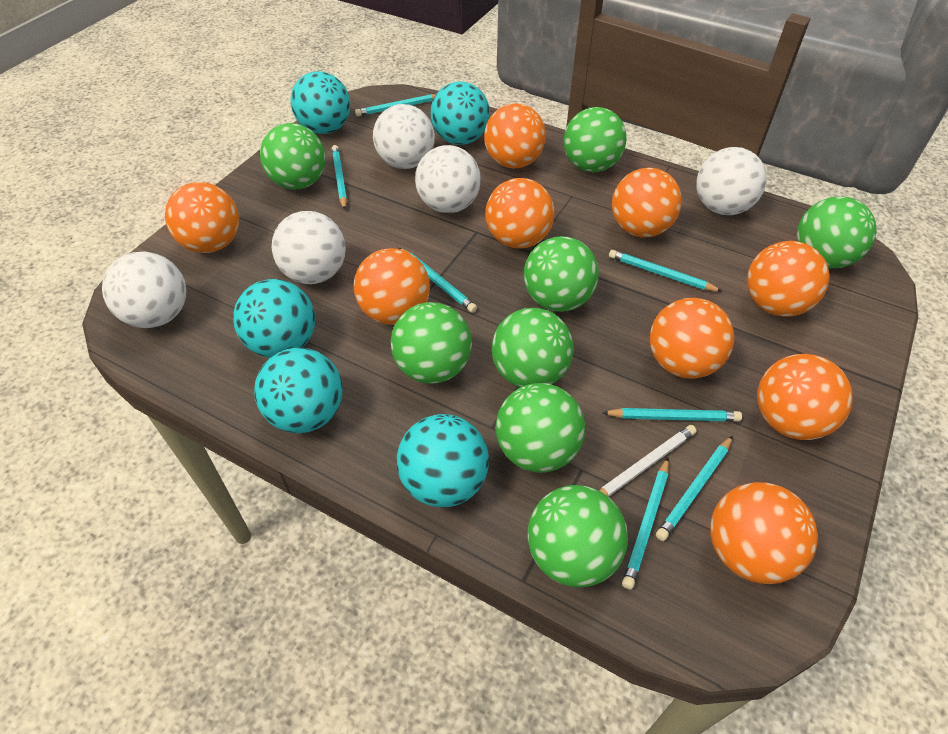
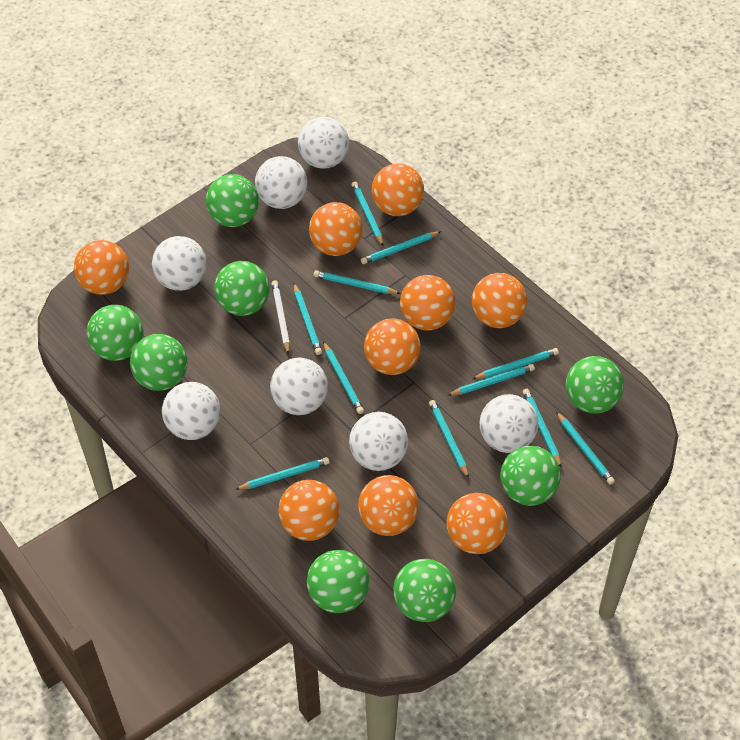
turquoise ball: [233,279,315,358] [254,348,343,433] [290,71,350,134] [397,414,489,507] [430,81,490,145] = 5 -> none = 0
turquoise pencil: [332,145,347,210] [355,94,436,117] [399,248,477,313] [602,408,742,422] [609,250,723,292] [622,458,669,589] [656,436,733,541] = 7 -> [235,457,330,490] [294,283,322,355] [314,270,401,294] [323,341,364,414] [352,182,384,247] [361,231,441,264] [429,400,469,479] [447,364,535,396] [472,348,559,379] [523,389,562,468] [556,411,615,485] = 11
white ball: [102,251,186,328] [272,211,346,284] [373,104,435,169] [415,145,481,213] [696,147,766,215] = 5 -> [152,236,207,291] [162,382,221,440] [255,156,307,209] [270,358,328,415] [298,117,349,169] [349,412,408,471] [480,394,538,453] = 7

